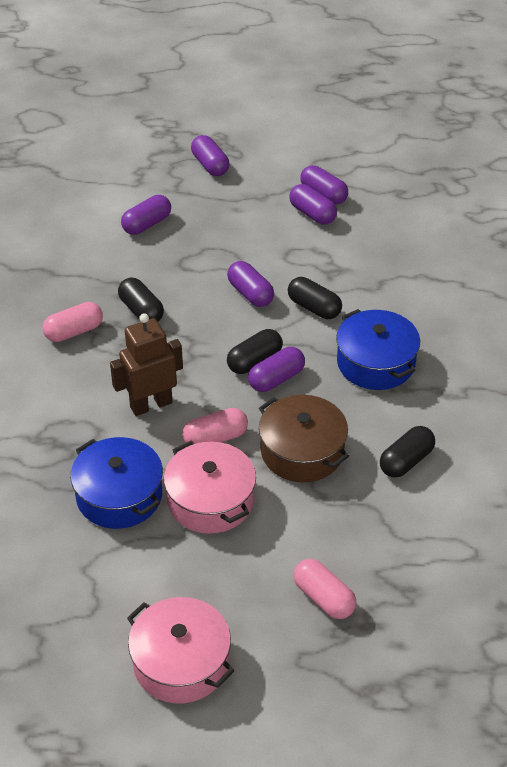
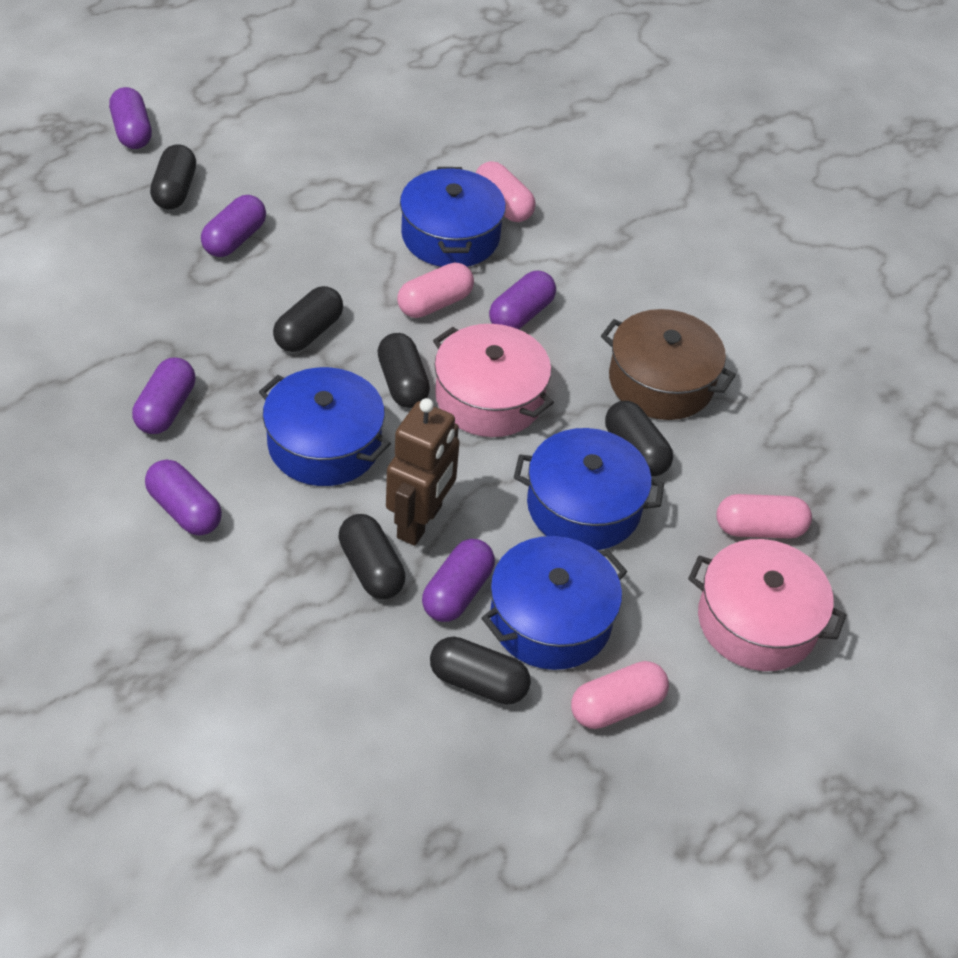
black capsule: [118,278,164,322] [227,329,283,374] [288,277,342,319] [380,426,435,478] = 4 -> [150,144,196,210] [273,286,343,352] [338,514,406,599] [377,333,430,408] [430,637,531,705] [605,401,673,476] = 6
blue pot: [70,437,163,529] [336,309,420,390] = 2 -> [259,367,391,486] [400,167,506,267] [482,536,627,670] [514,428,664,550] = 4
pink capsule: [43,302,103,342] [182,408,248,444] [294,559,356,619] = 3 -> [397,263,474,318] [476,161,536,222] [571,661,669,729] [716,494,812,539] = 4

